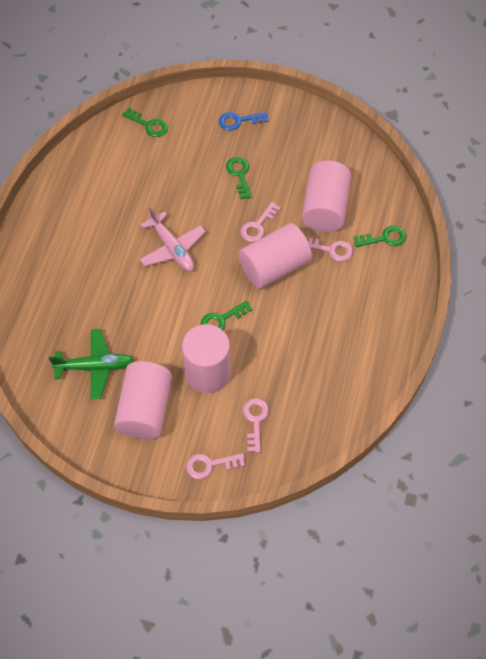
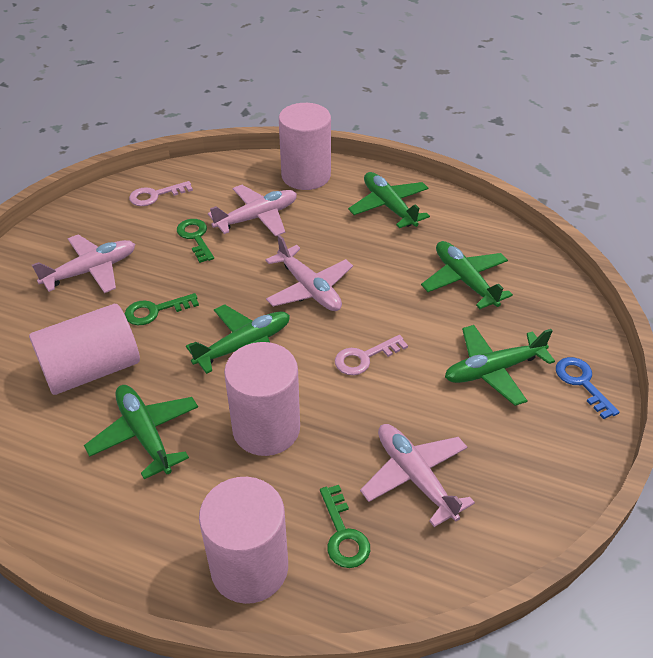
green key: [122,108,168,137] [200,300,252,330] [226,157,252,199] [353,226,406,247] = 4 -> [125,293,199,325] [177,219,214,263] [320,485,370,568] = 3
green plane: [49,329,134,399] = 1 -> [84,385,198,479] [186,304,290,374] [348,172,430,228] [421,241,513,309] [445,325,555,406] = 5
pink key: [186,453,245,479] [240,202,281,242] [243,398,269,453] [306,237,353,262] = 4 -> [129,181,193,206] [335,335,408,375] = 2
pink plane: [139,207,206,271] = 1 -> [32,234,135,293] [208,185,297,236] [265,235,353,311] [360,424,475,527] = 4

